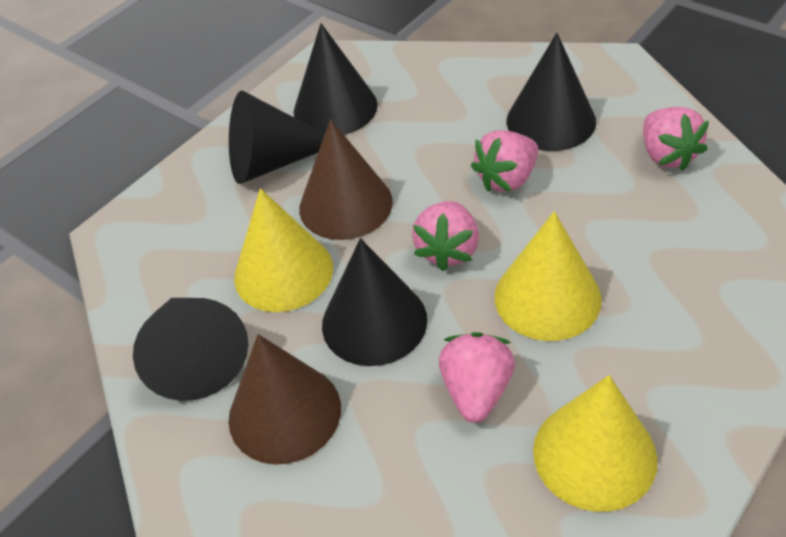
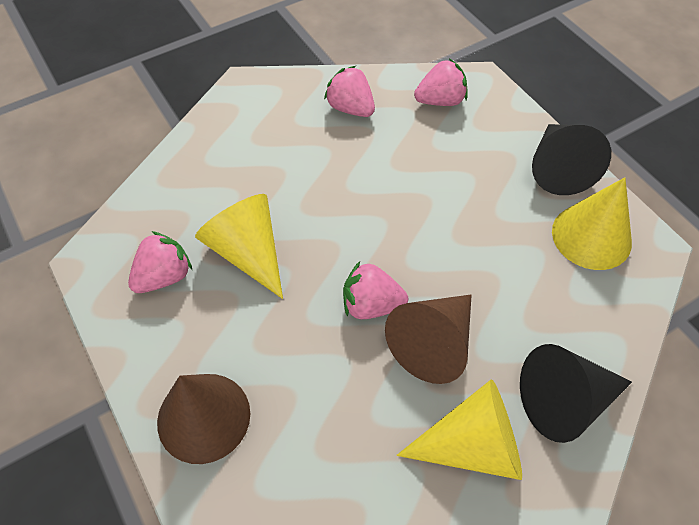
black cone: [133,298,248,401] [229,90,325,184] [294,23,378,135] [322,238,427,366] [507,33,596,151] = 5 -> [520,344,632,443] [532,124,611,195] = 2

